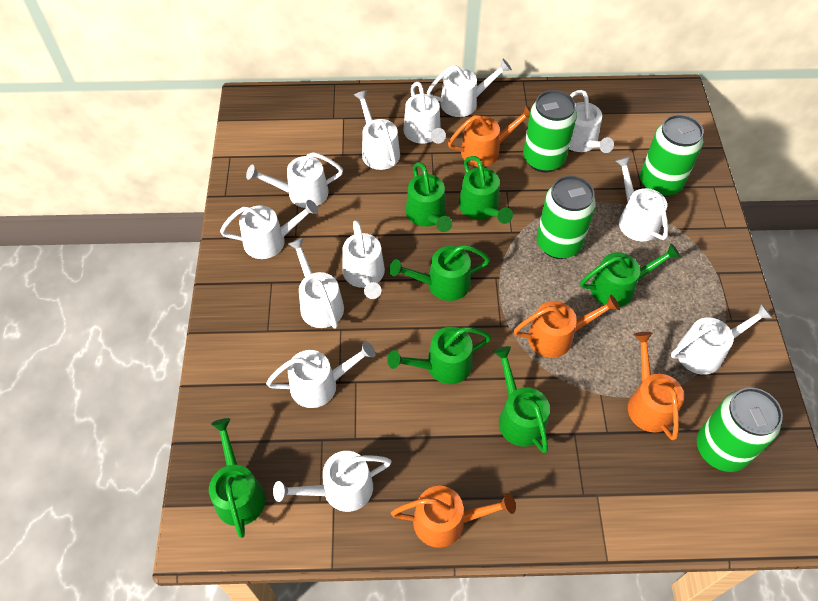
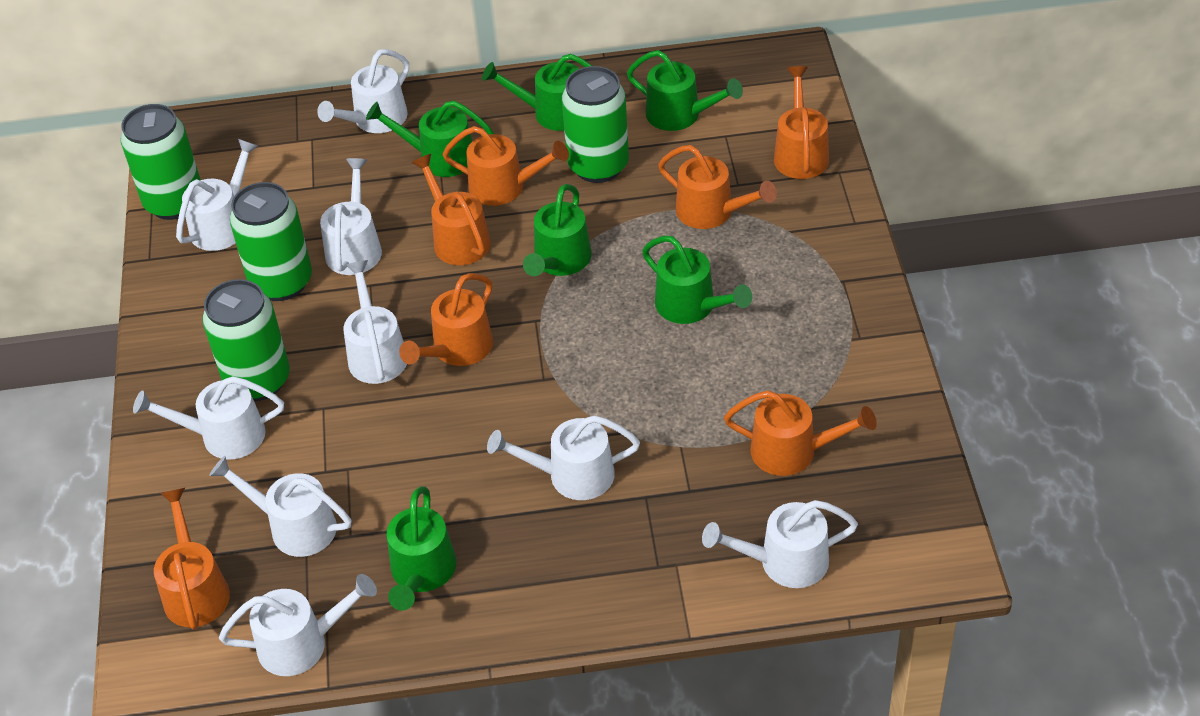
green watering can: [209,418,265,538] [387,327,491,384] [389,245,490,301] [406,162,452,232] [459,156,513,224] [493,346,550,453] [580,243,681,307] = 7 -> [366,101,494,177] [387,486,456,611] [482,54,592,131] [523,184,592,276] [627,50,743,131] [642,236,752,324] = 6
orange watering can: [391,486,516,548] [448,105,531,167] [514,295,620,358] [628,332,684,440] = 4 -> [154,488,230,630] [399,273,493,366] [412,154,491,265] [442,126,569,206] [658,145,777,229] [724,391,877,476] [774,66,829,179] = 7
white watering can: [220,200,319,259] [246,152,343,208] [266,341,376,408] [273,451,392,512] [288,238,344,329] [342,220,385,299] [354,90,400,170] [403,82,446,144] [427,59,512,117] [569,90,614,153] [616,156,668,241] [671,304,772,375] = 12 -> [133,376,284,459] [176,139,258,251] [209,456,352,557] [219,574,377,676] [317,49,409,133] [320,158,382,275] [343,260,407,384] [487,416,640,500] [702,500,858,588] = 9

